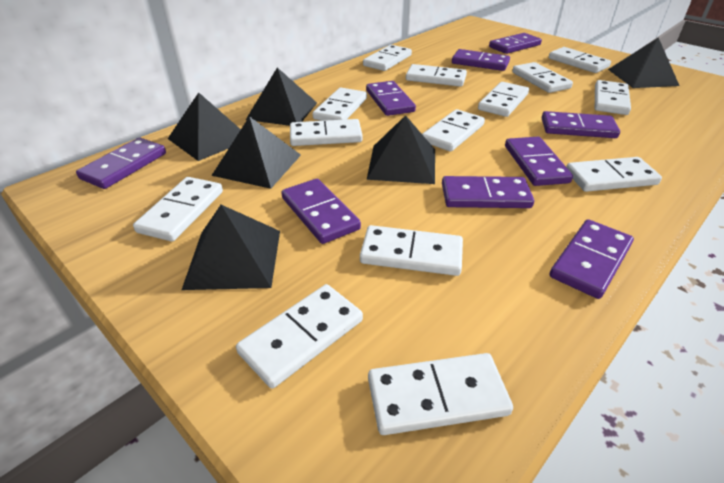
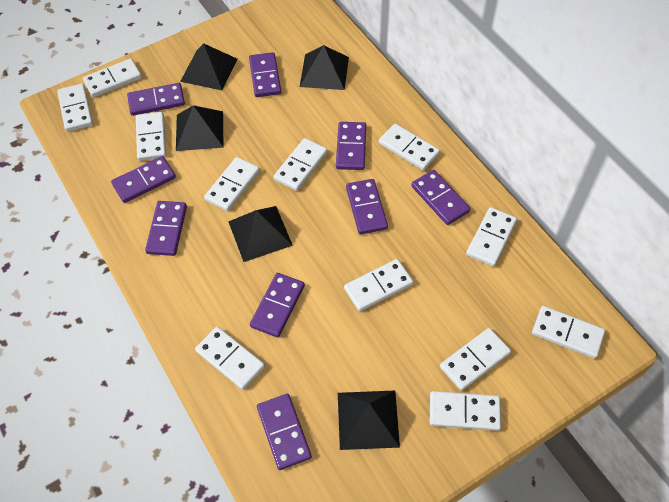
black pyramid: [168,93,241,161] [182,205,280,290] [211,116,301,189] [246,67,317,126] [367,115,435,184] [608,37,679,88] = 6 -> [176,105,223,151] [180,43,237,90] [228,206,293,262] [300,45,349,90] [338,390,400,450] = 5
white domino: [133,177,223,241] [236,284,363,388] [290,119,363,146] [313,88,367,121] [360,225,463,276] [363,45,412,71] [368,353,513,435] [406,64,467,87] [422,109,485,151] [478,82,529,117] [512,62,573,93] [549,47,611,73] [566,157,662,192] [595,80,631,115] = 14 -> [57,83,93,132] [83,58,142,97] [136,112,166,161] [195,326,265,390] [204,157,260,211] [274,138,328,191] [344,259,413,312] [379,124,440,170] [430,391,501,431] [440,328,511,391] [466,207,517,267] [532,306,605,359] = 12

